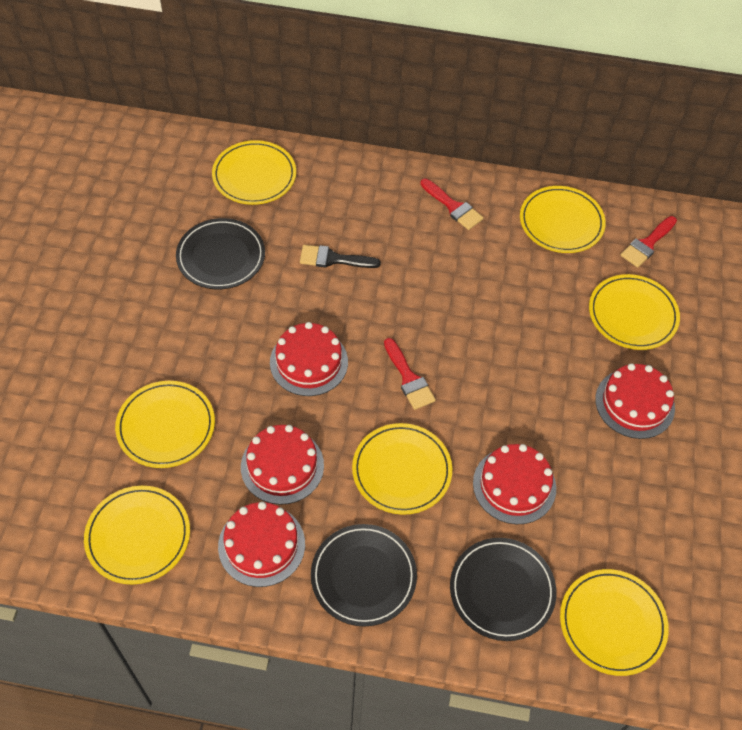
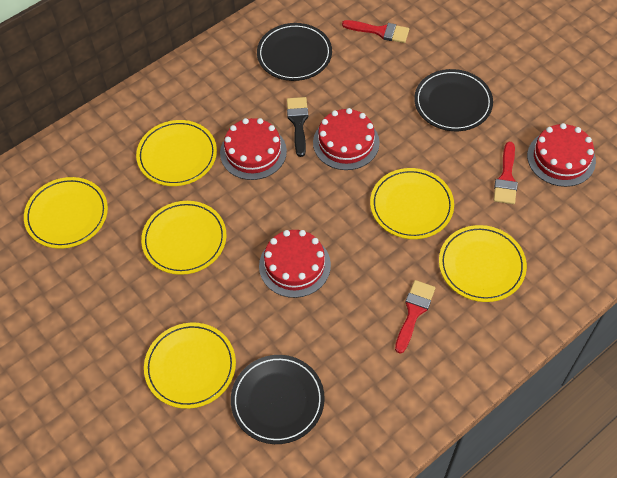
red cake: [218,502,305,587] [241,425,324,505] [270,322,348,396] [473,444,556,524] [595,363,675,439] = 5 -> [220,118,287,180] [259,230,331,298] [313,108,380,170] [527,123,596,187] = 4
yellow plate: [84,486,190,584] [115,381,215,468] [212,140,296,205] [352,423,452,515] [520,186,606,253] [560,569,669,676] [589,274,680,350] = 7 -> [24,177,108,249] [136,120,217,186] [141,201,226,275] [144,323,236,409] [370,168,454,239] [439,225,527,302] = 6

